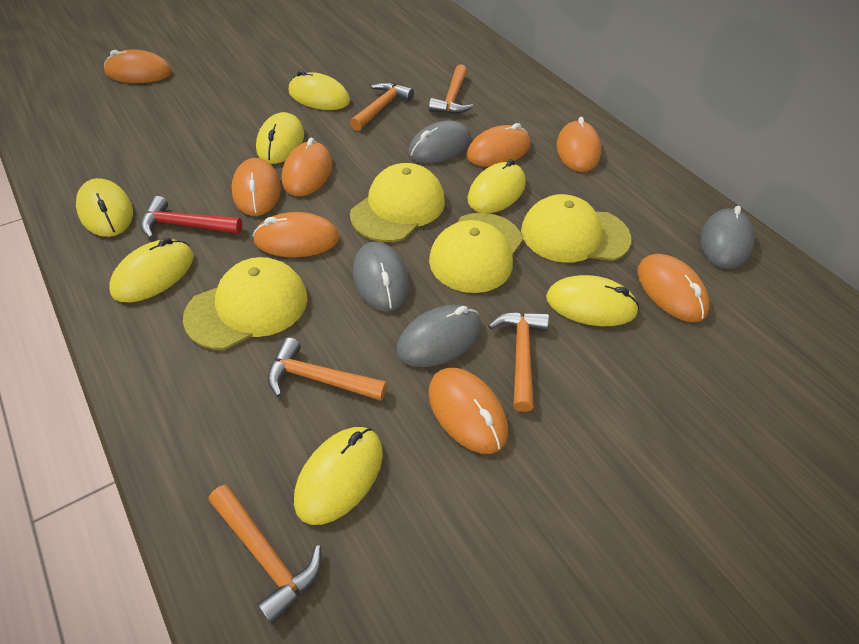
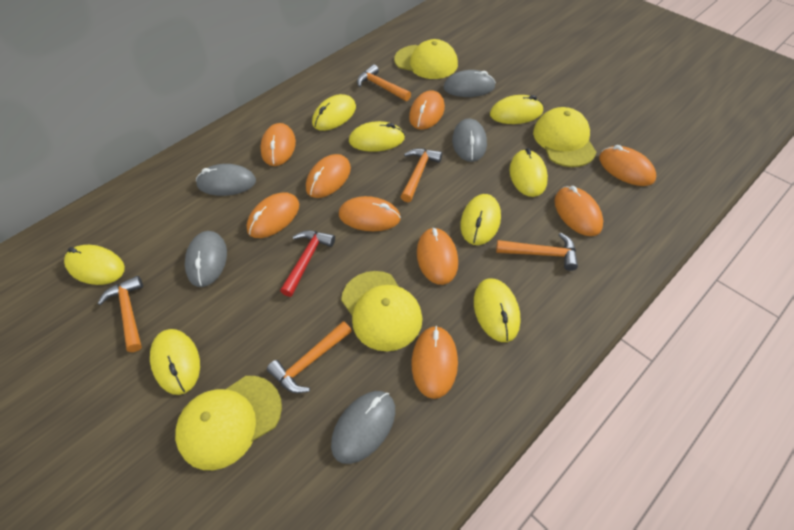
grey mouse: [353,241,409,311] [396,305,482,367] [408,120,471,163] [700,206,754,269] = 4 -> [185,231,227,287] [196,164,256,196] [331,391,395,464] [443,70,496,97] [452,118,487,162] = 5
orange mouse: [104,49,172,83] [232,158,281,216] [253,212,340,257] [282,138,332,196] [428,368,508,454] [467,123,530,167] [557,117,601,172] [637,254,710,322] = 8 -> [246,192,299,238] [260,123,296,166] [306,154,351,198] [339,196,401,231] [409,90,445,130] [412,326,458,399] [417,227,458,285] [554,186,603,236] [599,145,656,186] = 9
yellow mouse: [76,178,133,237] [109,238,194,302] [256,112,304,164] [289,70,350,110] [294,427,383,525] [467,159,526,213] [546,275,639,326] = 7 -> [64,245,125,285] [150,329,200,395] [312,94,356,131] [349,121,405,152] [460,194,501,245] [474,279,520,342] [490,95,544,124] [509,148,548,197] = 8

